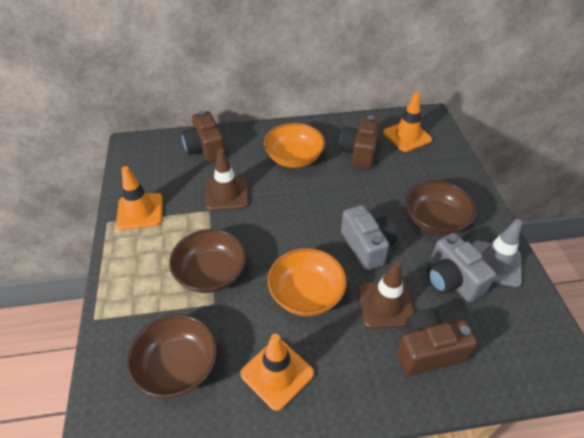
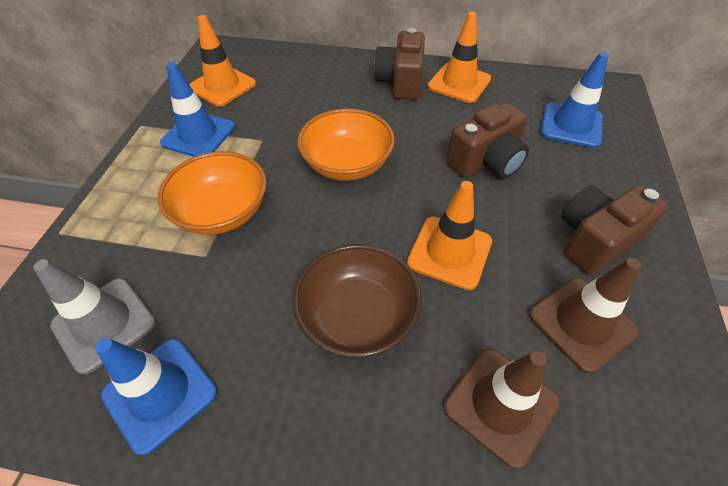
blue traffic cone: none = 0 -> [95,338,217,455] [160,62,235,157] [541,52,609,148] = 3
brown bowl: [127,314,217,398] [169,229,246,293] [405,180,476,235] = 3 -> [292,244,422,358] = 1
grey camera: [341,205,397,271] [427,233,496,302] = 2 -> none = 0

